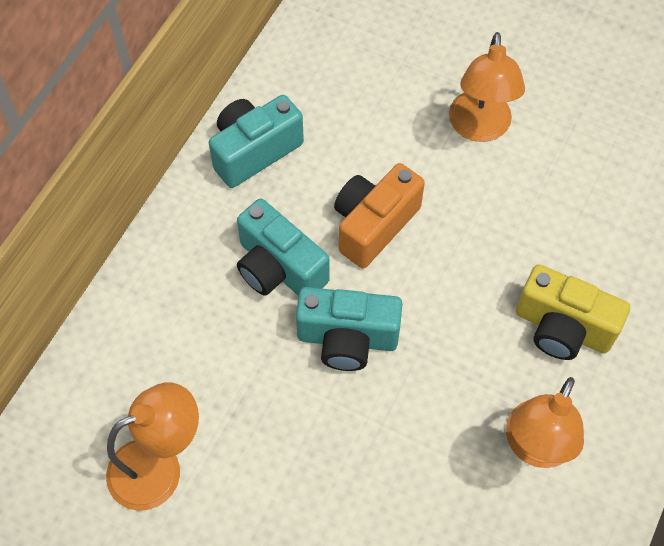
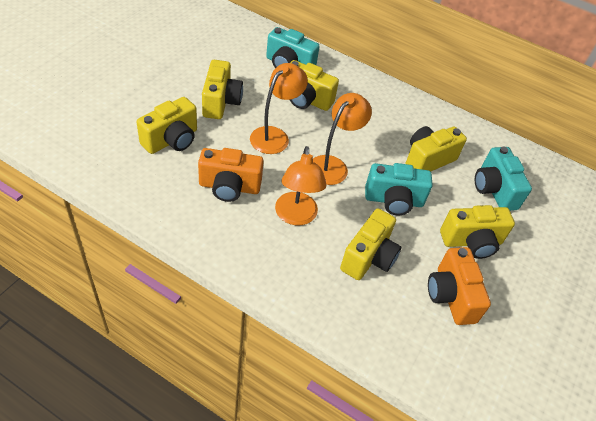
orange camera: [334,163,425,268] = 1 -> [198,148,264,202] [428,247,491,325] = 2
yellow camera: [516,264,630,360] = 1 -> [137,97,197,154] [202,60,243,119] [290,60,339,111] [340,208,402,280] [405,126,467,171] [440,205,515,259] = 6

